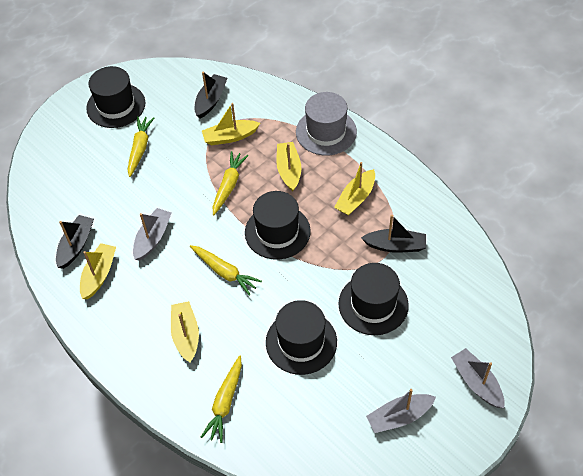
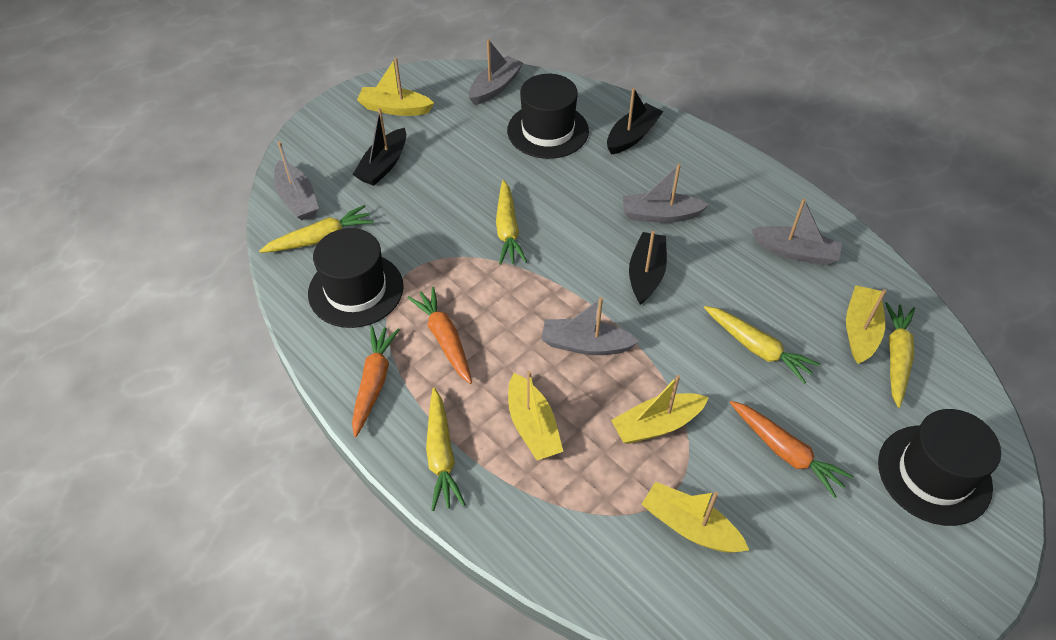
black hat: [86,66,145,128] [245,191,311,260] [266,300,337,375] [338,263,409,335] = 4 -> [308,228,404,328] [507,74,589,159] [878,409,1001,526] = 3
grey boat: [133,208,171,261] [366,389,436,433] [451,348,505,408] = 3 -> [274,141,319,220] [469,39,523,105] [541,297,640,355] [623,163,709,223] [751,198,842,265] = 5
grey hat: [296,92,357,156] = 1 -> none = 0
orange carrot: none = 0 -> [352,326,400,437] [408,287,472,384] [730,401,853,498] = 3
yellow carrot: [128,116,154,177] [190,245,262,296] [201,355,242,443] [213,151,249,215] = 4 -> [259,205,374,253] [426,388,466,511] [496,180,527,265] [704,306,820,384] [885,302,915,408] = 5

